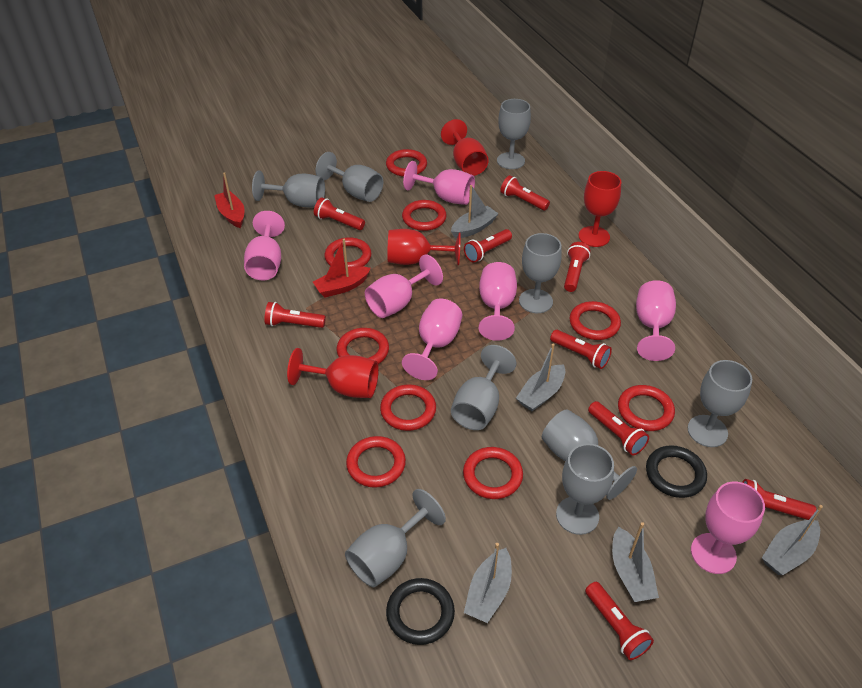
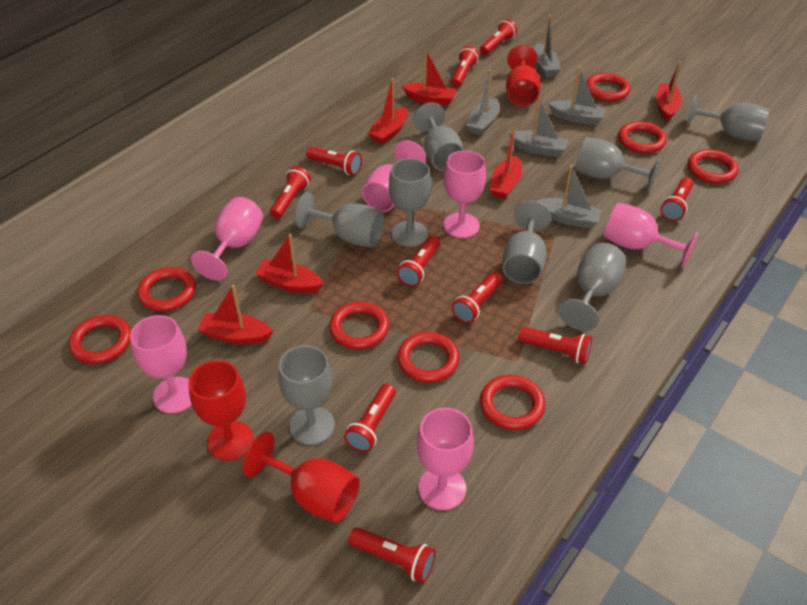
black ring: [386,578,455,645] [646,445,707,498] = 2 -> none = 0
grey goblet: [252,171,325,208] [316,152,383,202] [345,489,446,587] [451,345,516,430] [497,99,531,169] [519,233,562,313] [542,409,637,500] [556,443,614,535] [688,360,752,447] = 9 -> [278,345,335,445] [295,192,385,247] [389,158,431,247] [413,103,464,171] [503,201,551,284] [558,243,626,331] [575,137,661,192] [686,94,770,141] = 8
pink goblet: [244,211,285,280] [365,254,443,318] [402,298,462,380] [403,161,475,205] [479,262,517,341] [636,280,676,361] [691,482,765,574] = 7 -> [130,315,192,413] [191,197,263,281] [362,140,426,212] [417,408,474,510] [443,150,486,238] [604,203,699,268] = 6
red boat: [214,172,244,228] [313,239,371,297] = 2 -> [198,285,273,344] [255,234,324,293] [368,79,408,144] [402,49,457,106] [489,129,522,199] [656,61,682,122] = 6
red flashlight: [264,302,326,328] [314,197,365,230] [464,229,512,262] [500,175,550,210] [550,330,612,369] [564,242,590,292] [585,582,654,660] [588,401,649,456] [742,479,817,520] = 9 -> [270,166,311,219] [306,147,362,175] [344,384,396,452] [348,527,436,583] [397,236,440,287] [451,46,479,88] [452,272,502,323] [480,19,517,55] [518,327,592,364] [660,177,694,221] = 10
red goblet: [287,348,379,398] [387,229,461,265] [441,119,489,176] [578,171,621,247] = 4 -> [189,360,254,461] [243,432,360,523] [506,45,540,107] = 3
red ring: [324,237,372,267] [337,328,389,364] [346,436,406,488] [380,384,436,431] [386,149,427,177] [402,200,447,231] [463,447,523,499] [569,301,621,340] [618,385,675,431] = 9 -> [69,315,131,364] [137,267,196,311] [329,302,389,349] [397,332,459,383] [480,375,545,430] [586,73,630,102] [618,121,667,153] [688,149,739,184] = 8

